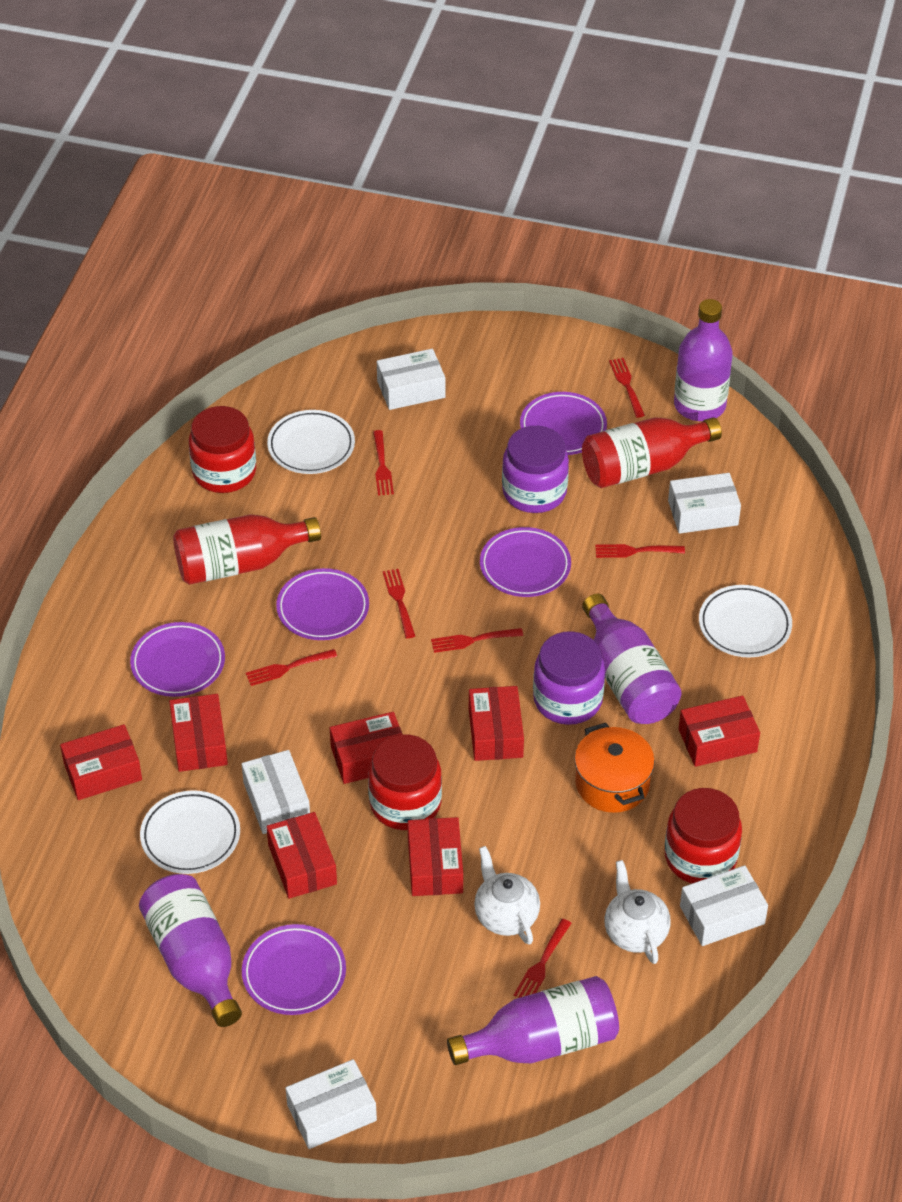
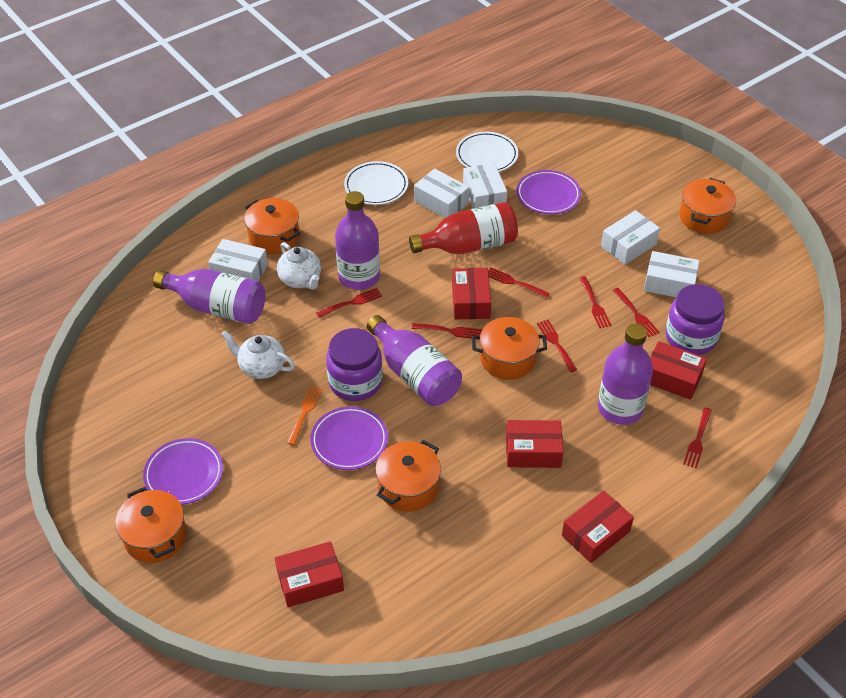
orange fork: none = 0 -> [287,386,323,445] = 1
orange pot: [574,723,655,813] = 1 -> [115,487,187,563] [244,198,300,254] [375,440,441,512] [472,317,547,380] [680,178,736,234] = 5
purple plate: [130,622,225,697] [242,924,346,1015] [276,568,369,640] [480,527,571,597] [520,392,607,455] = 5 -> [143,438,223,505] [311,406,388,470] [516,170,581,214] = 3
red bottle: [173,514,321,585] [582,417,722,488] = 2 -> [409,202,518,254] = 1
red box: [60,724,142,800] [169,694,228,772] [266,812,337,899] [330,712,402,784] [407,817,463,896] [469,686,524,761] [679,696,760,767] = 7 -> [275,541,344,607] [452,268,491,320] [506,420,564,468] [562,491,634,563] [650,341,707,400] = 5
red jar: [189,406,256,493] [368,734,442,830] [665,788,742,884] = 3 -> none = 0
white plate: [140,790,240,874] [267,410,355,474] [699,585,792,658] = 3 -> [344,161,408,205] [456,132,518,172] = 2

